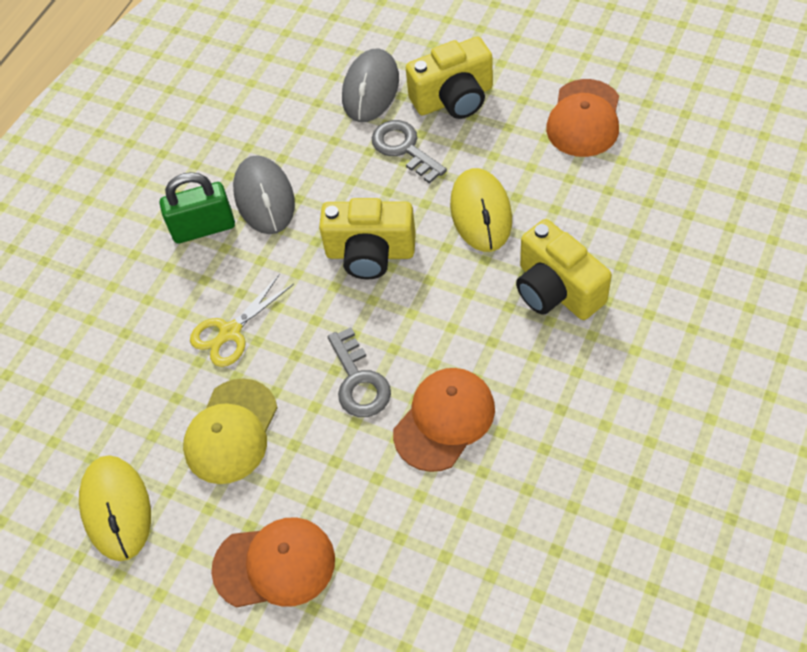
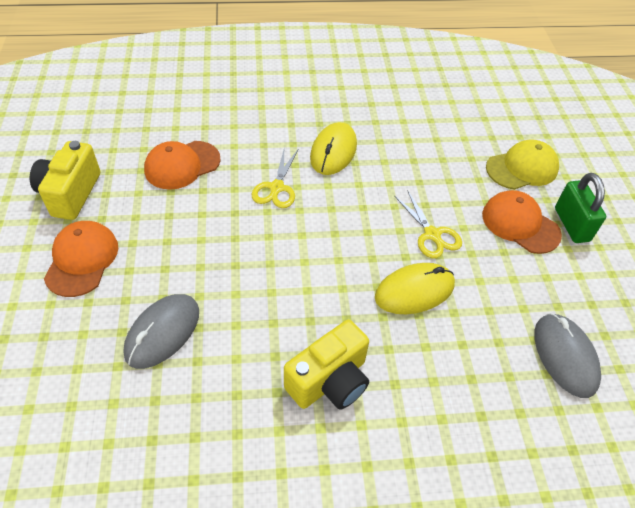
grey key: [328,327,391,417] [372,120,447,184] = 2 -> none = 0
yellow camera: [319,198,416,280] [406,36,493,119] [516,219,612,320] = 3 -> [30,141,100,220] [284,320,369,410] = 2
yellow scissors: [190,274,294,367] = 1 -> [252,150,298,208] [394,190,462,258] = 2

